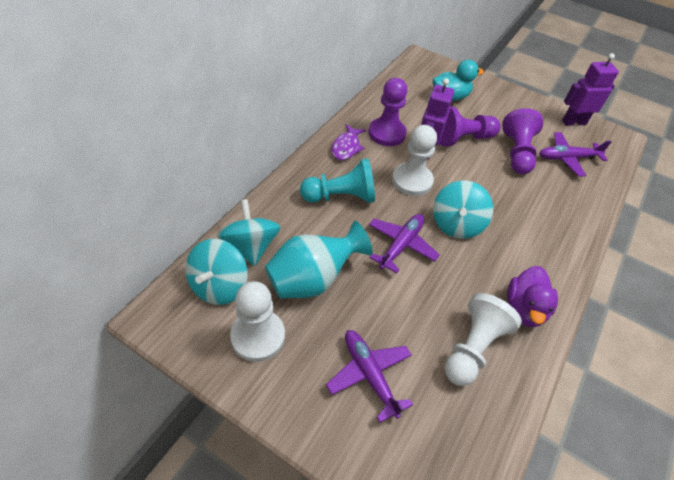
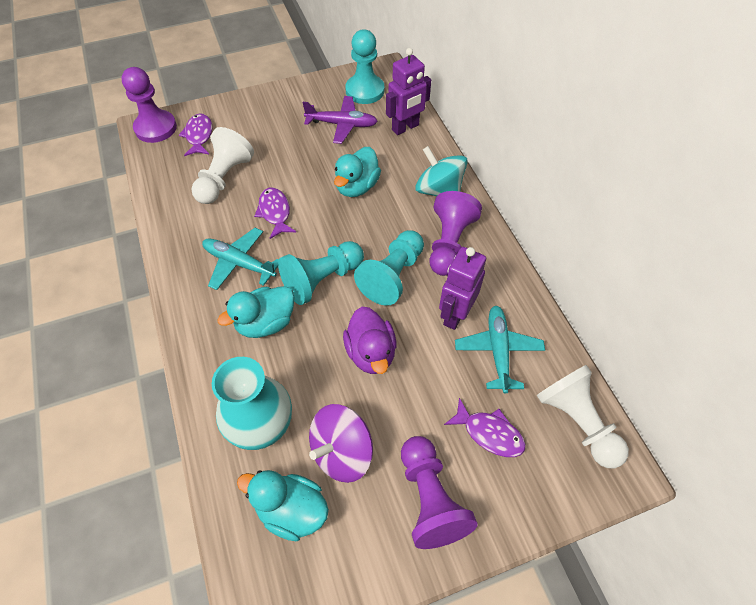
purple fish: [331,124,366,160] = 1 -> [179,113,212,156] [254,187,296,239] [444,398,526,457] = 3
purple plane: [326,330,413,423] [369,214,440,273] [539,132,611,176] = 3 -> [302,96,378,144] = 1
purple spinning top: none = 0 -> [309,404,373,483] = 1
turquoise duck: [433,60,484,101] = 1 -> [217,286,295,338] [237,470,329,541] [334,147,381,197] = 3
turquoise pawn: [300,159,375,203] = 1 -> [278,241,364,305] [345,29,385,104] [354,230,424,306] = 3
turquoise plane: none = 0 -> [202,228,279,290] [455,305,545,394] = 2
turquoise spinning top: [185,239,248,305] [217,199,280,266] [433,180,493,239] = 3 -> [415,146,468,196] = 1
white pawn: [230,281,285,362] [392,125,437,196] [445,293,522,386] = 3 -> [191,127,254,204] [536,365,629,468] = 2

